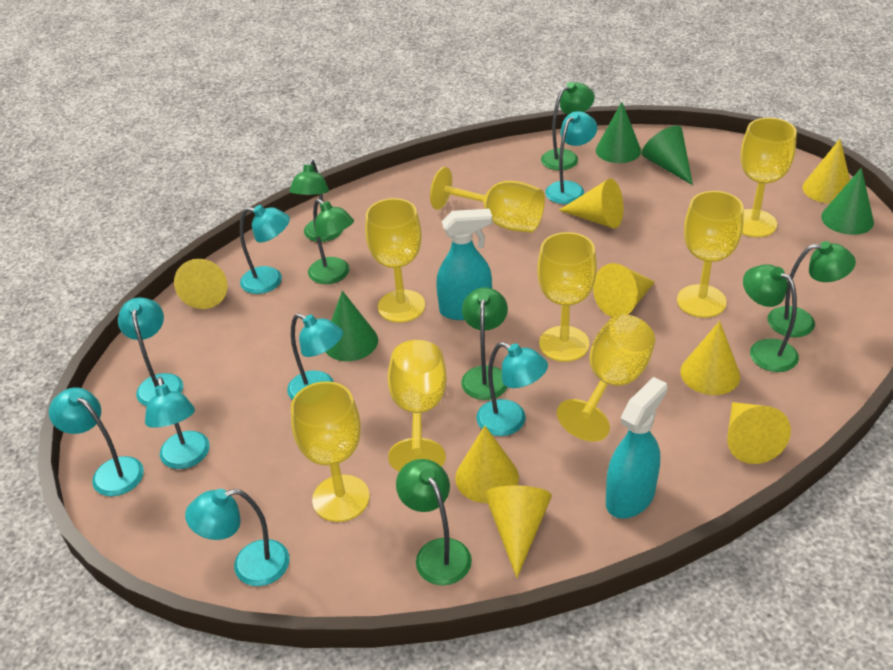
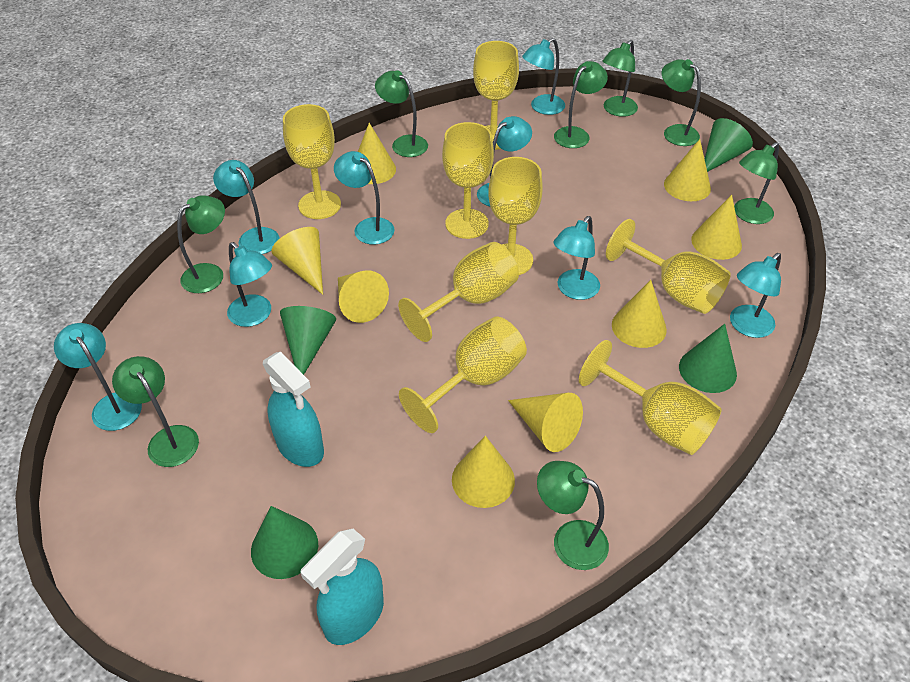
green lamp: [289,159,343,242] [308,199,354,284] [396,459,472,586] [461,287,508,400] [541,82,595,170] [743,264,799,372] [768,241,856,337] = 7 -> [112,356,199,467] [177,195,225,293] [375,70,428,157] [537,461,609,570] [554,61,608,148] [603,40,638,117] [662,59,701,146] [734,142,779,224] = 8

